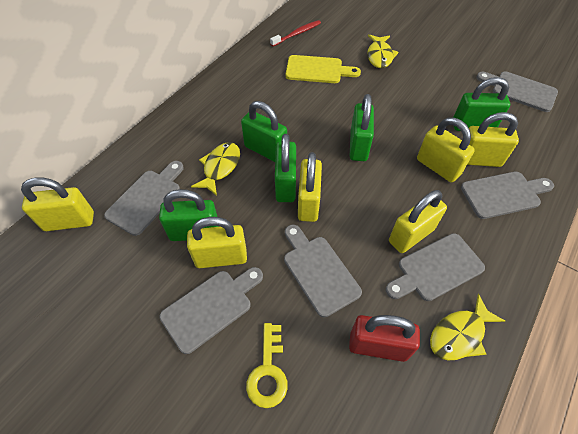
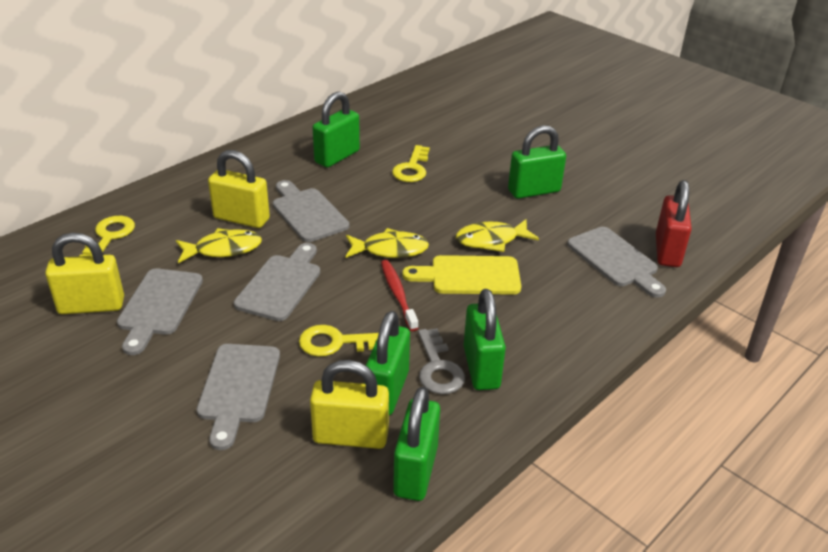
grey cutting board: [104,161,184,236] [159,267,263,354] [284,225,362,317] [386,233,485,301] [461,171,554,219] [476,72,558,112] = 6 -> [117,268,203,355] [197,344,280,450] [234,243,320,321] [273,180,349,242] [567,227,666,298] = 5
grey key: none = 0 -> [418,328,465,394] = 1
yellow key: [246,323,288,408] = 1 -> [80,216,135,256] [299,325,379,357] [392,145,430,182] = 3
yellow padlock: [21,177,94,231] [187,217,247,268] [298,152,322,222] [389,190,447,253] [417,118,475,182] [467,112,519,167] = 6 -> [45,233,124,314] [208,150,270,228] [310,360,389,449] = 3

